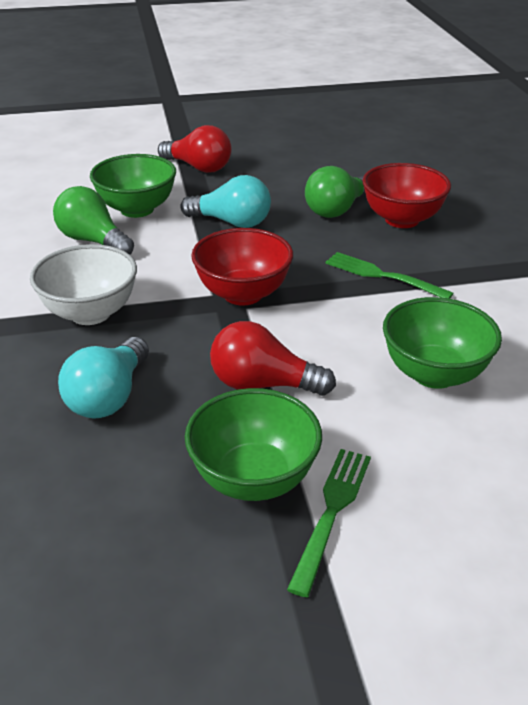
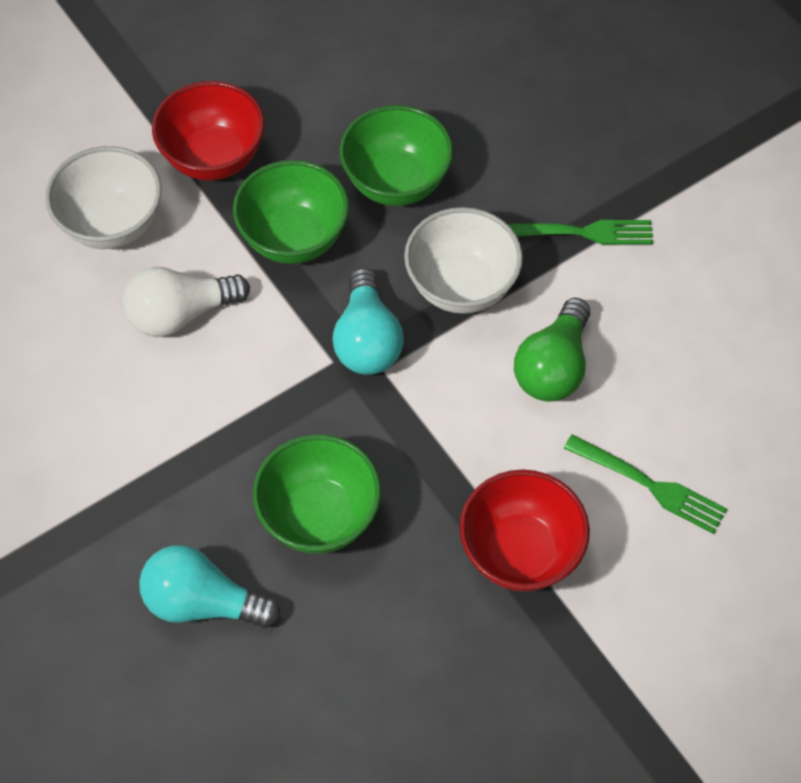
green light bulb: [53,186,134,255] [305,166,366,218] = 2 -> [514,298,590,402] = 1
red light bulb: [158,125,231,173] [210,321,336,396] = 2 -> none = 0
white bowl: [30,244,137,325] = 1 -> [45,146,162,249] [404,207,523,314] = 2
white light bulb: none = 0 -> [122,267,250,337] = 1

